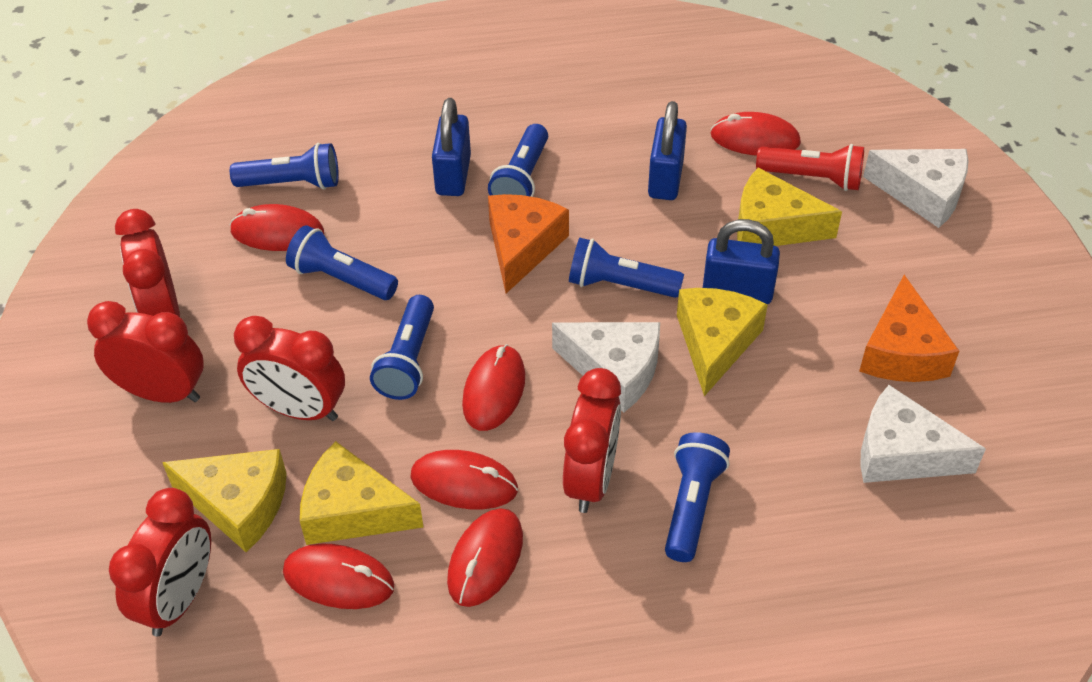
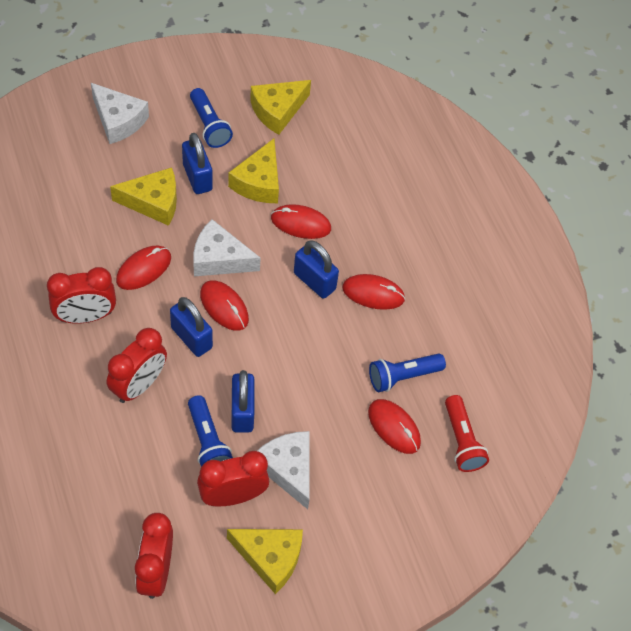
blue flashlight: [230,143,339,189] [286,225,398,300] [370,295,434,400] [488,124,548,197] [569,238,684,298] [665,432,730,562] = 6 -> [188,395,233,467] [190,88,233,148] [369,353,446,392] = 3
blue padlock: [432,98,471,196] [648,101,687,200] [703,219,780,304] = 3 -> [170,297,213,357] [182,133,213,194] [231,370,254,433] [294,240,339,299] = 4
orange cheese: [488,194,569,293] [859,275,959,382] = 2 -> none = 0
red clock: [87,301,204,403] [109,488,211,636] [115,209,180,317] [234,316,345,421] [563,368,621,513] = 5 -> [47,267,116,324] [107,328,167,403] [135,513,173,599] [197,451,269,506] = 4
red mouse: [230,204,324,251] [283,543,394,609] [410,450,518,509] [447,508,523,607] [462,344,525,431] [711,112,801,156] = 6 -> [116,245,171,290] [200,280,249,331] [271,204,331,239] [342,274,405,310] [368,399,421,454] = 5

